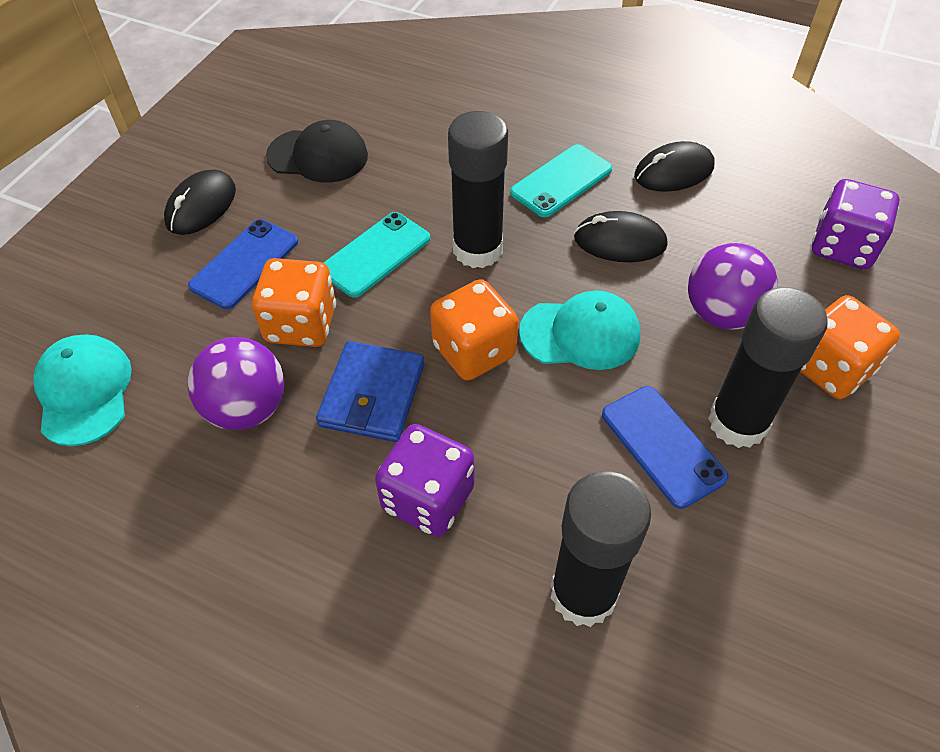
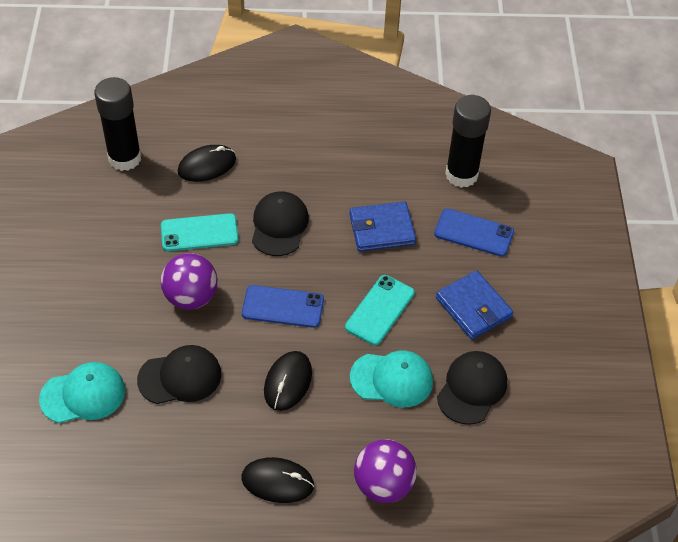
black cap: [266,120,368,183] = 1 -> [137,345,221,404] [252,191,309,256] [437,351,507,425] = 3
black glue stick: [448,111,508,268] [551,471,651,627] [708,287,828,448] = 3 -> [94,77,141,171] [445,95,491,188] = 2
blue wallet: [316,341,424,442] = 1 -> [349,201,416,251] [436,270,513,340] = 2
orange dice: [252,258,336,347] [430,279,518,381] [800,295,900,399] = 3 -> none = 0
purple dice: [375,424,474,537] [812,179,900,269] = 2 -> none = 0

